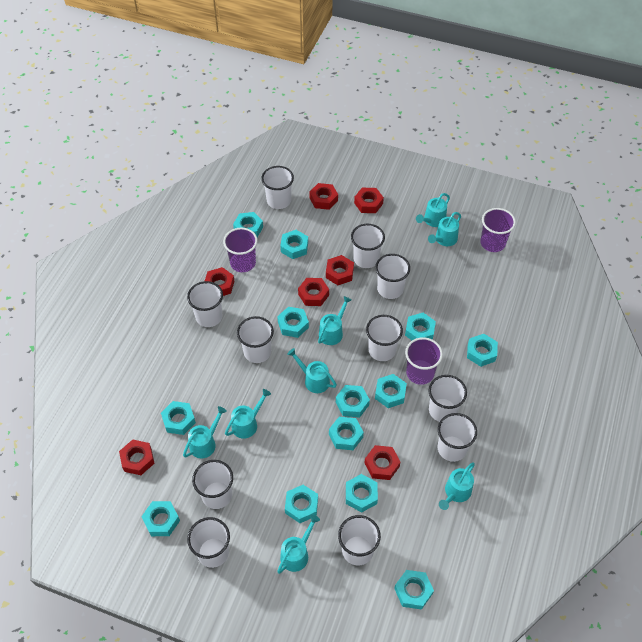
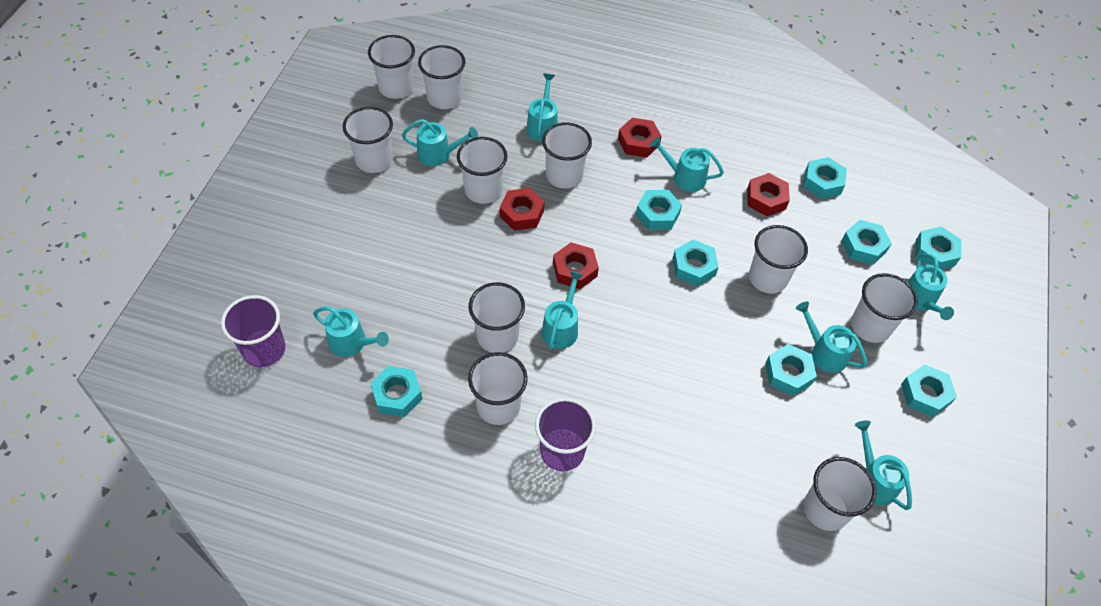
purple cup: [223,228,258,272] [405,337,443,385] [480,208,516,252] = 3 -> [221,295,286,367] [535,398,596,471] = 2
red nut: [119,440,155,475] [205,267,234,296] [298,278,329,306] [309,183,338,210] [326,255,354,285] [354,188,384,213] [365,445,400,480] = 7 -> [500,188,545,231] [553,242,599,289] [618,118,662,158] [747,173,790,216] = 4
turquoise nut: [141,501,180,536] [161,401,196,435] [233,212,263,237] [277,307,309,338] [280,230,308,259] [285,485,318,523] [329,417,364,450] [336,385,370,418] [346,474,378,513] [375,374,407,408] [394,570,434,610] [405,313,436,340] [467,334,498,367] = 13 -> [370,366,422,417] [636,190,682,230] [673,240,719,286] [765,344,817,396] [803,157,847,199] [841,220,892,265] [901,364,957,417] [915,226,961,270] = 8
white cup: [187,281,223,327] [187,517,230,568] [192,460,233,509] [237,316,274,363] [261,166,294,209] [338,515,381,565] [351,224,385,268] [366,315,403,361] [375,254,410,299] [428,375,467,422] [438,413,477,462] = 11 -> [343,107,393,173] [368,35,415,99] [418,45,466,109] [457,137,508,204] [468,352,528,425] [469,282,525,353] [542,122,592,189] [749,225,808,294] [804,457,876,531] [851,273,918,343] = 10

